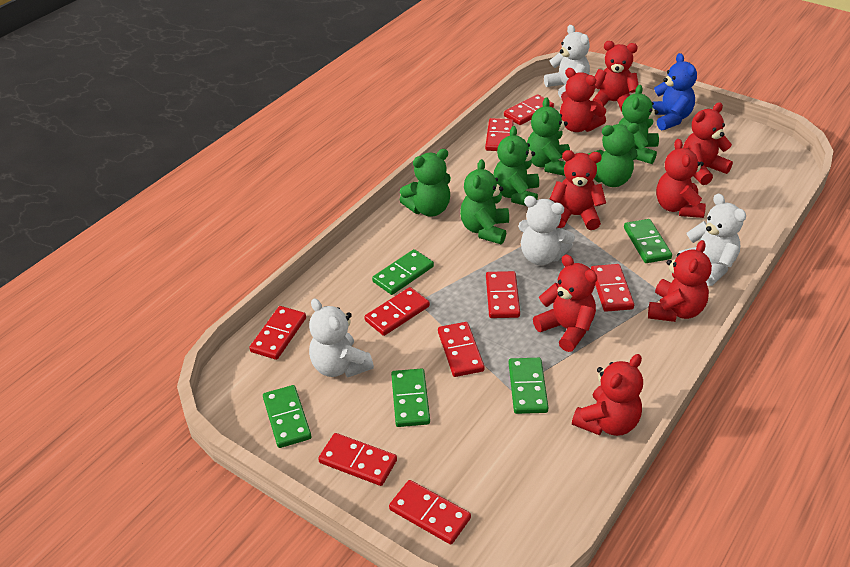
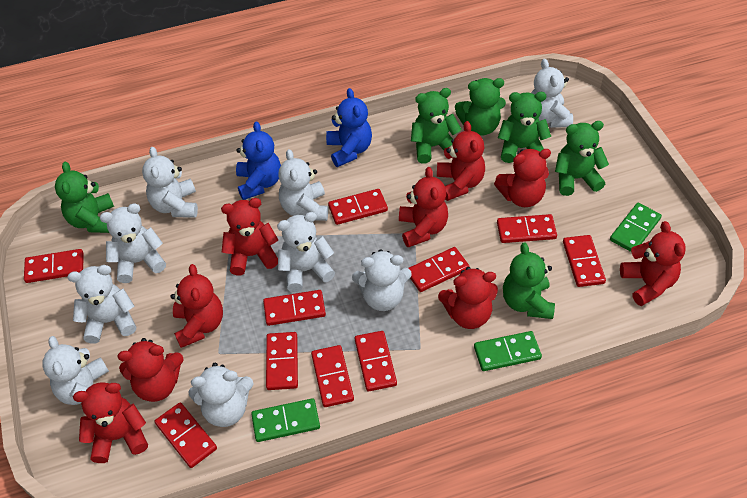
blue teddy bear: [653,53,697,130] = 1 -> [236,121,281,200] [326,88,372,167] = 2
green domino: [263,385,311,448] [372,249,434,295] [391,368,430,427] [509,358,549,414] [624,219,672,263] = 5 -> [251,398,320,442] [474,331,542,371] [610,203,662,252] = 3
red domino: [249,306,306,360] [318,433,397,486] [364,287,430,336] [389,480,471,544] [438,322,485,377] [485,118,514,151] [486,271,520,318] [504,94,554,125] [591,264,634,312] = 9 -> [24,249,83,283] [155,403,217,468] [263,290,326,326] [266,332,298,390] [311,345,354,407] [328,189,388,225] [355,331,397,391] [408,247,470,292] [497,214,557,243] [563,235,606,287] = 10
red teddy bear: [533,254,597,352] [549,150,606,230] [560,68,606,132] [572,354,643,436] [592,41,639,112] [648,240,712,322] [656,139,706,218] [683,102,733,185] = 8 -> [73,382,148,463] [117,338,184,402] [170,264,223,348] [221,198,278,275] [399,167,448,248] [437,121,485,201] [438,267,498,329] [494,149,551,207] [620,221,686,306] = 9
white teddy bear: [309,298,374,377] [518,196,575,265] [544,25,590,98] [679,193,746,286] = 4 -> [42,336,109,405] [67,265,136,344] [100,203,166,283] [142,147,198,218] [188,363,253,427] [277,212,335,292] [279,149,328,221] [352,249,412,311] [531,59,573,128] = 9

